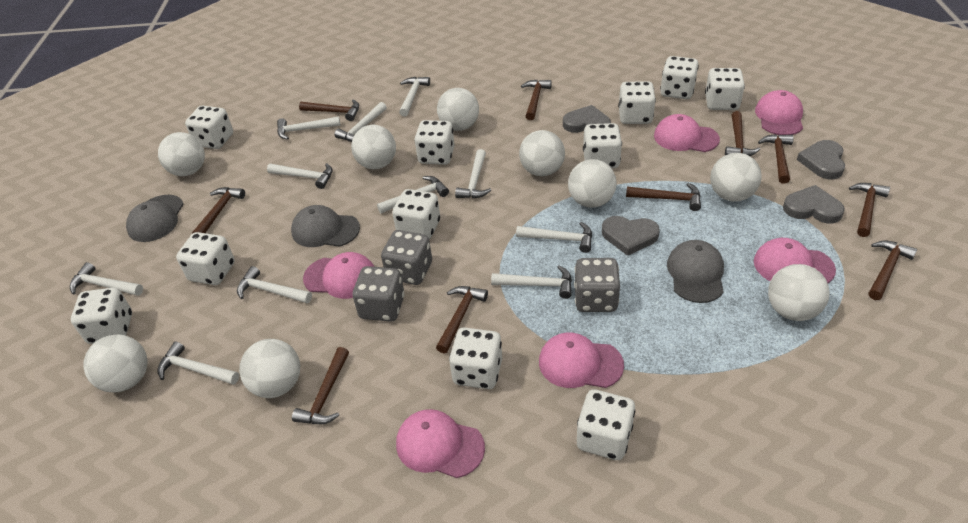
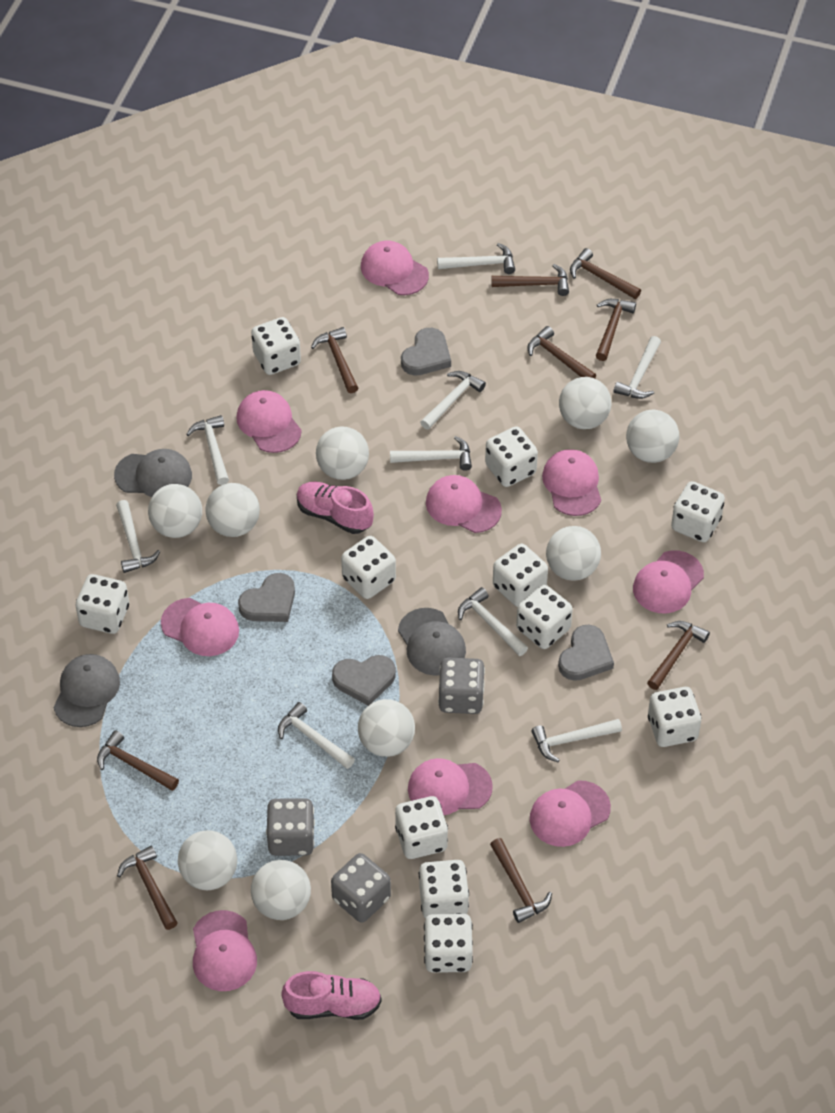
brown hammer: [192,187,245,234] [292,347,349,424] [299,99,359,121] [436,286,488,353] [521,80,552,120] [626,183,701,211] [725,111,760,156] [758,134,794,184] [849,183,890,237] [869,240,917,300] = 10 -> [97,731,179,791] [117,846,178,930] [311,327,358,393] [490,838,552,923] [491,264,569,296] [528,326,596,379] [570,248,641,299] [596,299,636,361] [647,621,710,690] = 9
pink cap: [303,252,374,299] [396,409,485,478] [539,333,624,388] [654,114,720,152] [754,238,836,283] [755,90,803,135] = 6 -> [161,598,239,656] [193,910,257,991] [236,390,302,453] [361,240,429,295] [408,758,493,815] [426,475,502,533] [530,780,611,847] [542,449,601,516] [633,550,704,613] = 9
pink shoe: none = 0 -> [281,971,382,1020] [297,481,374,534] = 2
white hammer: [70,262,143,296] [157,342,239,385] [237,266,312,303] [267,163,333,189] [277,117,341,140] [334,102,387,142] [377,176,449,214] [399,77,430,116] [455,149,491,199] [491,265,572,299] [516,222,592,253] = 11 -> [116,500,160,573] [186,415,229,485] [278,702,355,769] [390,436,472,471] [420,371,486,430] [437,243,515,274] [458,587,528,656] [532,719,622,762] [614,336,661,399] = 9

